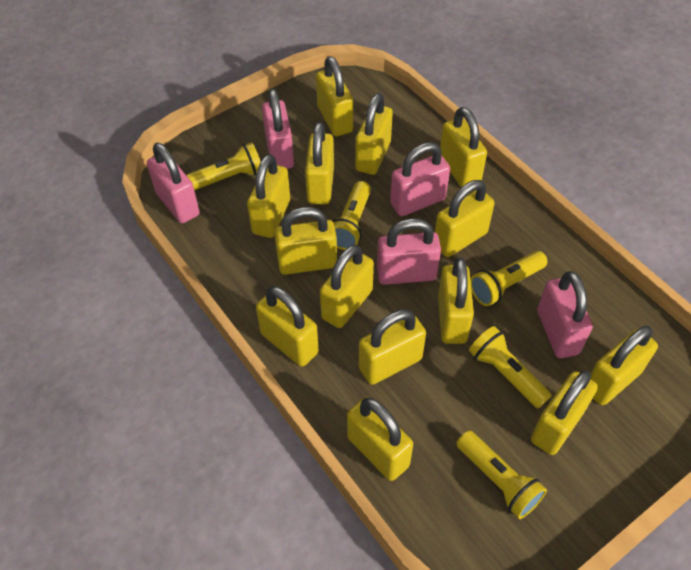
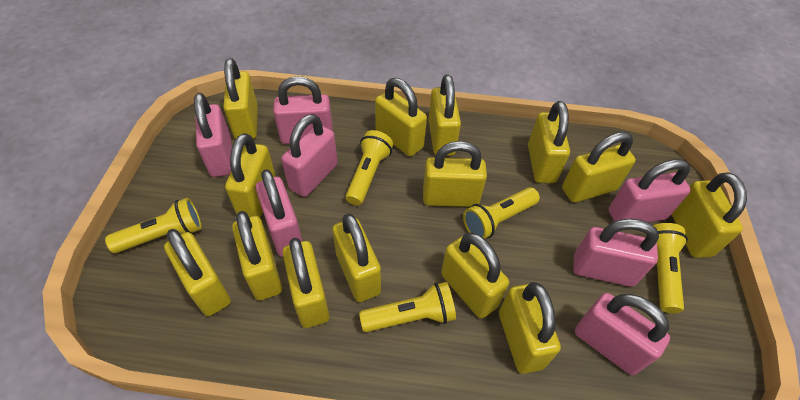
pink padlock: [147,143,200,223] [262,89,294,169] [377,218,441,285] [390,142,450,216] [537,271,593,358] = 5 -> [194,93,232,177] [256,169,302,257] [273,76,333,144] [281,114,338,197] [573,218,659,287] [575,293,670,375] [608,159,691,222] = 7

